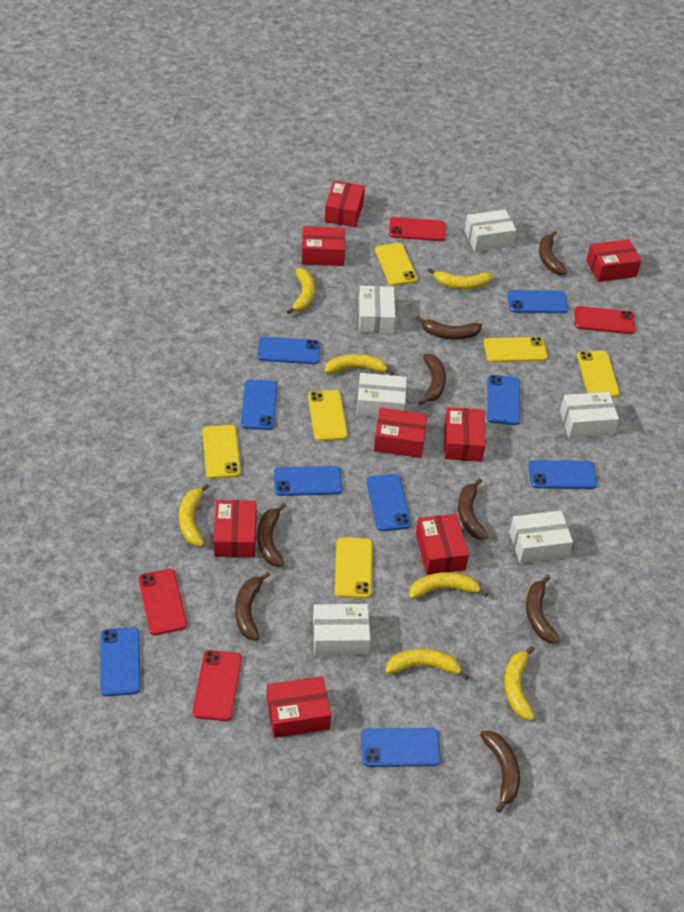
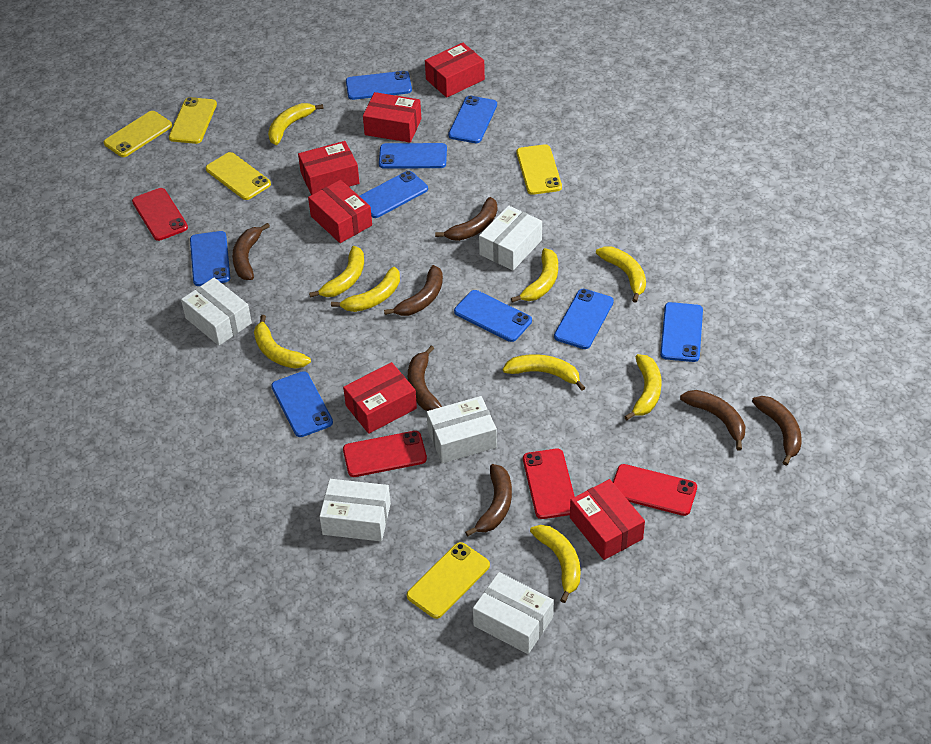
brown banana: [235,572,270,641] [257,503,286,567] [416,316,482,339] [418,354,446,406] [458,478,489,540] [480,731,520,813] [526,575,560,644] [539,231,568,275] = 8 -> [232,223,270,280] [384,265,443,316] [408,346,442,411] [435,197,497,241] [465,464,512,537] [680,390,745,450] [752,396,802,466] = 7
red box: [214,500,256,558] [267,676,331,738] [302,226,345,266] [325,181,365,227] [374,408,427,458] [416,514,469,575] [444,407,485,462] [586,239,641,282] = 8 -> [298,141,359,195] [308,180,372,243] [343,362,417,434] [363,92,421,143] [425,43,485,98] [570,479,645,560] = 6
white box: [313,604,370,655] [356,373,407,418] [358,286,395,334] [465,210,517,252] [509,511,573,563] [560,392,619,438] = 6 -> [181,278,252,346] [319,479,391,541] [427,396,497,463] [473,572,554,654] [479,205,542,271] = 5
yellow banana: [179,484,209,546] [286,268,315,314] [324,354,394,375] [385,649,469,680] [409,572,488,599] [428,268,492,289] [504,646,535,720] = 7 -> [254,315,311,368] [268,103,324,145] [309,246,364,298] [331,267,400,312] [503,354,585,391] [511,248,558,303] [530,525,581,603] [596,247,646,303] [624,354,662,420] = 9
yellow phone: [203,425,241,479] [308,390,348,441] [335,537,372,598] [375,243,417,286] [484,337,548,362] [577,351,619,397] = 6 -> [104,111,172,157] [169,97,217,144] [206,152,271,200] [407,542,490,619] [517,144,562,195] = 5

